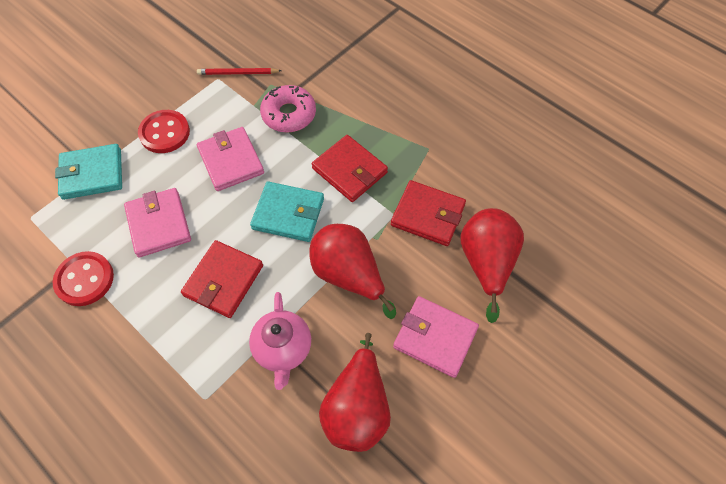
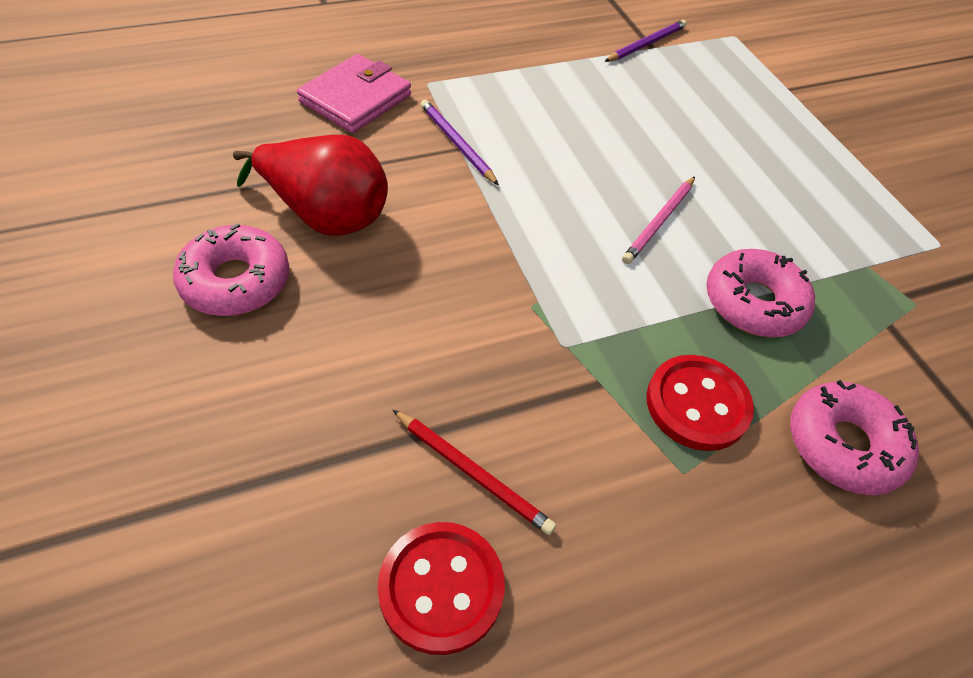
pink donut: [260,85,316,133] = 1 -> [173,223,289,316] [706,249,815,337] [790,380,919,495] = 3
pink pencil: none = 0 -> [622,176,695,264] = 1
pink teapot: [249,292,311,390] = 1 -> none = 0
pink wallet: [124,188,191,257] [197,127,264,191] [393,296,479,378] = 3 -> [297,54,411,133] = 1
purple pencil: none = 0 -> [421,99,499,185] [604,20,687,62] = 2
red pear: [310,224,396,319] [319,333,391,452] [460,208,524,323] = 3 -> [233,135,388,236] = 1
red wallet: [181,240,263,318] [312,135,388,202] [391,180,466,246] = 3 -> none = 0
turquoise wallet: [55,144,122,200] [250,181,324,242] = 2 -> none = 0

